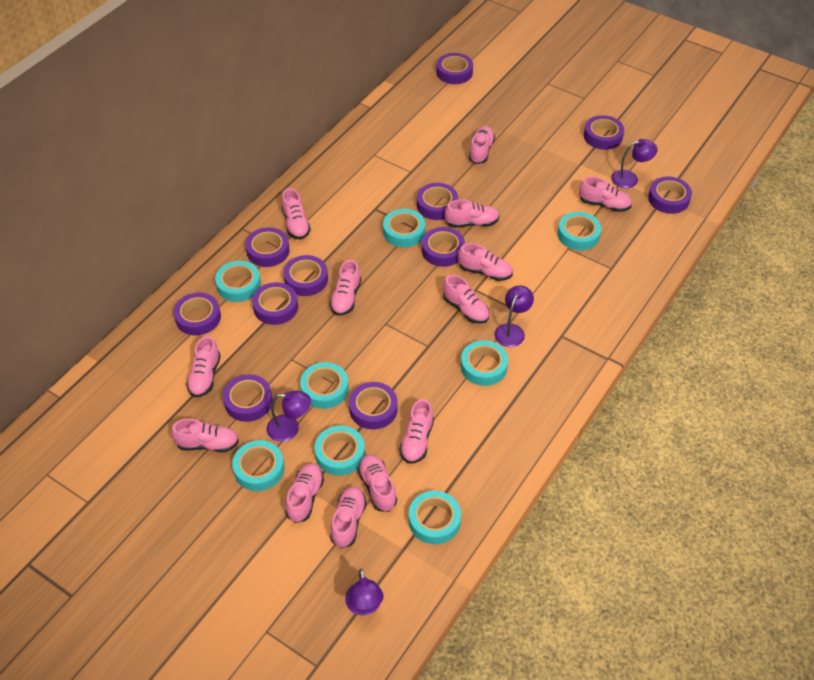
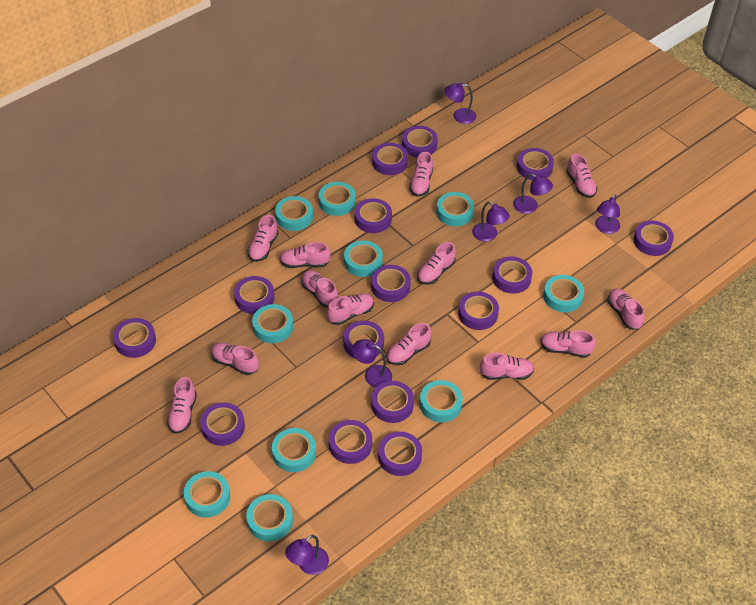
purple lamp: [267,391,311,442] [345,569,384,616] [495,285,534,347] [611,139,658,188] = 4 -> [285,535,329,575] [352,339,392,387] [445,83,476,124] [472,202,510,242] [513,174,553,214] [595,194,620,234] = 6
purple tape: [174,293,221,335] [223,374,273,422] [245,227,290,267] [252,282,298,325] [283,255,328,296] [349,382,398,429] [417,183,458,220] [422,227,465,267] [436,53,473,84] [584,115,624,150] [648,177,692,214] = 11 -> [113,318,156,358] [200,402,245,446] [234,276,274,314] [329,420,372,464] [343,321,384,359] [355,198,392,233] [371,265,411,302] [371,381,414,423] [372,143,408,175] [378,432,422,476] [402,126,438,157] [458,292,499,330] [492,257,532,294] [517,148,554,180] [634,221,674,256] = 15
turquoise tape: [215,261,261,302] [232,440,284,491] [300,362,349,409] [314,426,365,476] [383,209,425,247] [409,491,461,544] [461,340,508,386] [558,212,601,251] = 8 -> [184,471,230,518] [246,494,293,541] [252,304,293,343] [272,428,316,472] [275,196,313,231] [319,182,356,216] [344,240,383,277] [420,380,463,422] [436,192,474,227] [543,275,584,312] = 10

